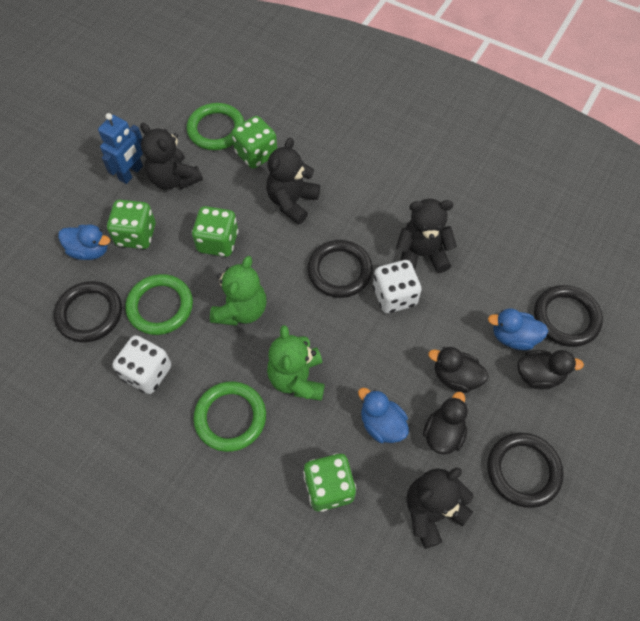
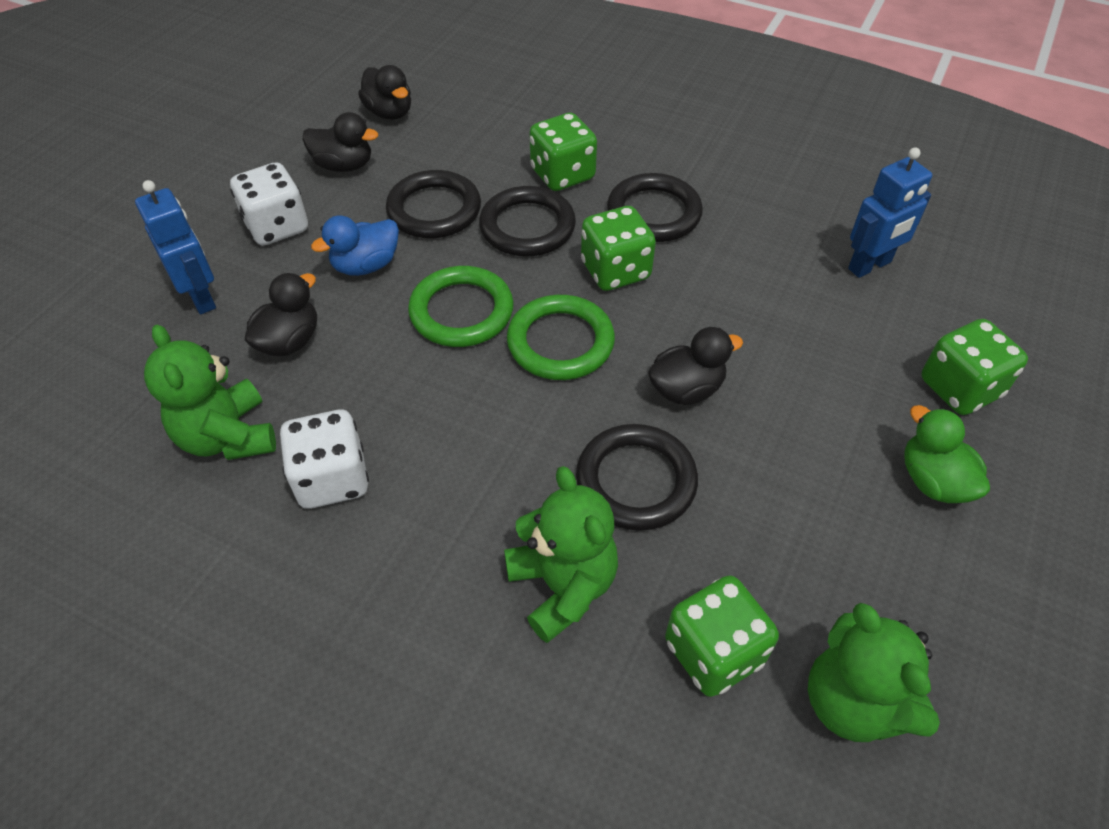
black duck: [423,392,468,454] [428,347,488,393] [517,350,584,389] = 3 -> [245,273,317,356] [303,112,378,172] [358,65,411,120] [648,327,743,405] = 4
black teddy bear: [140,123,203,190] [266,138,320,225] [396,199,457,273] [406,468,473,549] = 4 -> none = 0
blue duck: [58,224,110,260] [358,388,409,443] [488,309,548,350] = 3 -> [311,215,399,276] = 1
blue robot: [98,113,143,184] = 1 -> [135,180,216,314] [848,147,932,278] = 2
green duck: none = 0 -> [904,405,990,503] = 1
green ring: [125,274,193,335] [187,103,245,150] [193,381,266,452] = 3 -> [408,266,514,347] [507,295,615,380] = 2
green teddy bear: [210,256,266,326] [267,325,325,401] = 2 -> [144,325,276,460] [504,466,618,643] [808,603,940,742] = 3

